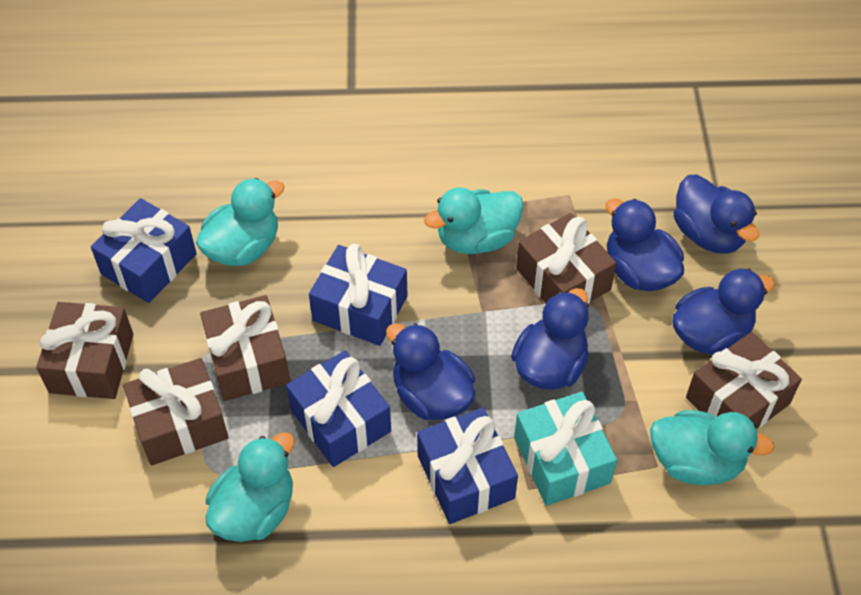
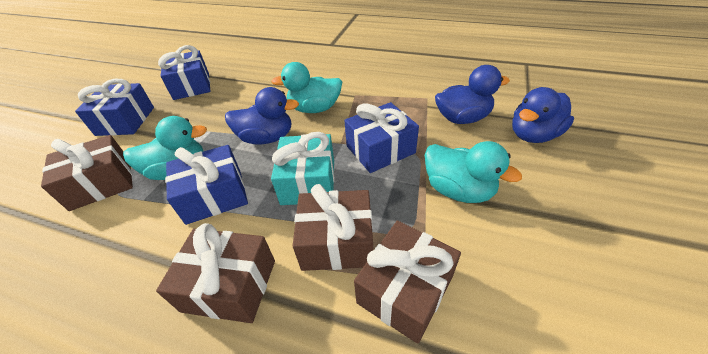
blue duck: [386,323,475,420] [511,288,589,390] [606,198,684,291] [672,269,775,355] [673,175,759,254] = 5 -> [225,87,299,144] [435,65,510,124] [512,87,574,143] = 3
brown gift: [36,302,133,399] [123,358,228,466] [200,295,290,401] [516,213,617,304] [686,332,802,429] = 5 -> [41,135,133,211] [156,223,275,323] [293,184,373,271] [354,221,461,344] = 4
turquoise duck: [196,178,285,266] [206,432,294,542] [424,187,523,254] [650,410,775,485] = 4 -> [123,116,207,180] [271,62,342,113] [425,141,522,203] = 3

